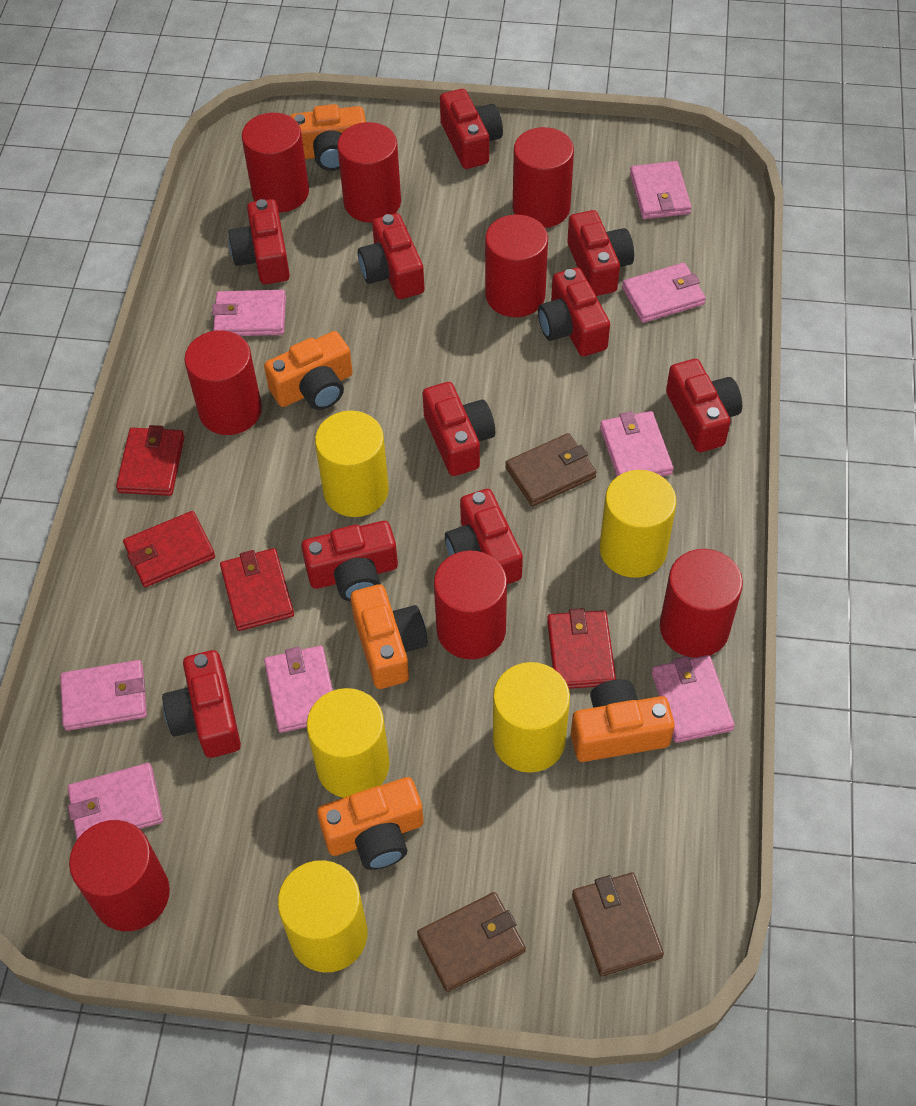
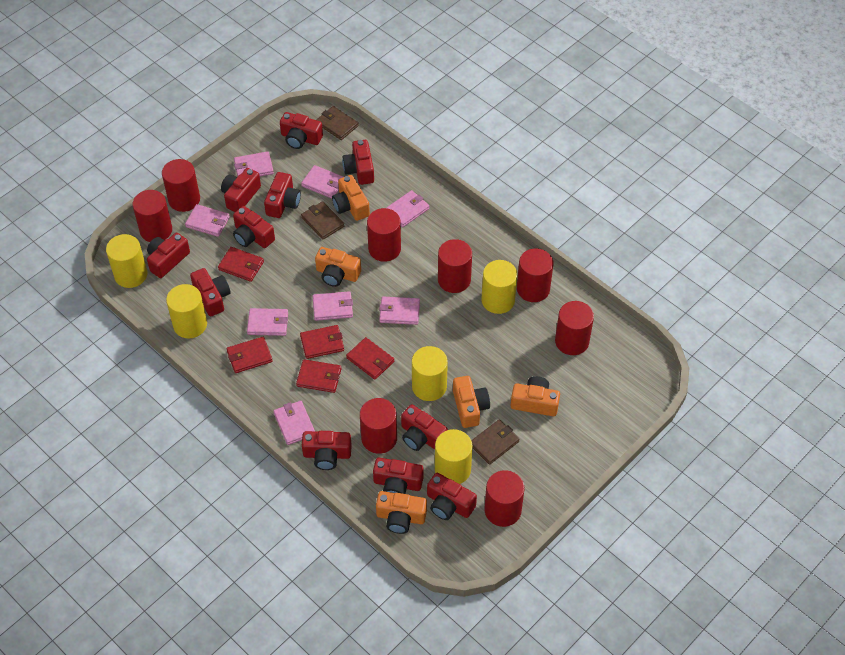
red camera: [162,650,241,758] [228,199,290,284] [301,521,398,602] [358,213,425,299] [422,382,495,476] [440,89,503,169] [445,489,523,584] [538,267,610,356] [567,210,634,296] [666,359,742,452] = 10 -> [147,233,190,278] [190,268,231,316] [221,168,261,212] [233,206,275,248] [264,172,301,218] [280,112,323,149] [302,431,352,470] [342,140,374,185] [373,458,423,494] [401,405,448,451] [427,473,477,520] = 11
red wallet: [116,425,185,496] [123,511,215,587] [220,548,294,631] [547,608,616,689] = 4 -> [218,247,264,282] [227,337,273,373] [296,359,342,393] [300,325,344,359] [346,337,394,380] = 5

